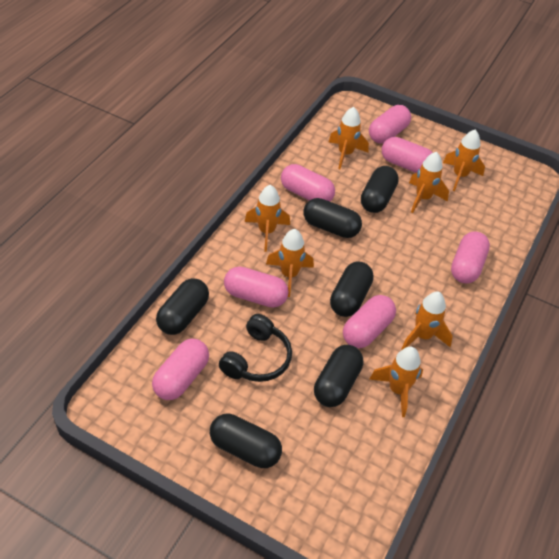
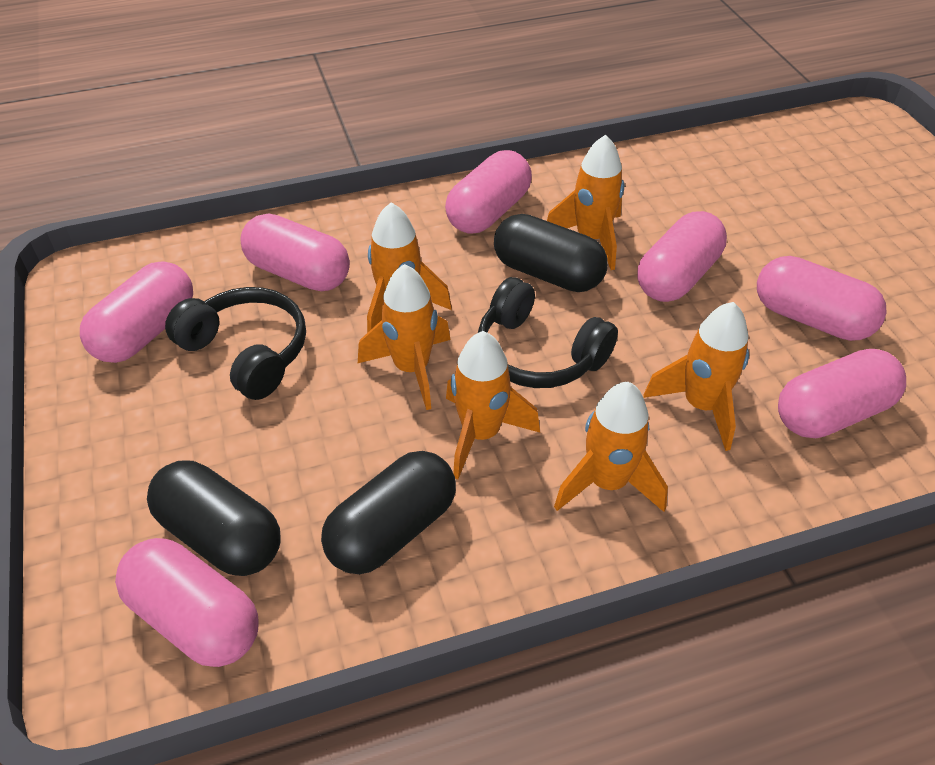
black capsule: [156,278,209,335] [210,413,282,468] [303,198,362,238] [314,345,363,407] [330,262,374,317] [361,166,399,213] = 6 -> [147,460,280,576] [321,451,456,574] [494,214,608,292] = 3
black headphones: [219,314,292,382] = 1 -> [165,287,306,400] [478,277,618,388] = 2
orange rocket: [245,185,290,252] [266,229,314,297] [329,107,369,169] [369,347,423,417] [402,292,453,350] [409,152,449,213] [443,130,485,191] = 7 -> [358,264,450,410] [367,202,452,333] [446,331,540,479] [547,135,624,270] [554,382,668,512] [643,302,749,451] = 6

